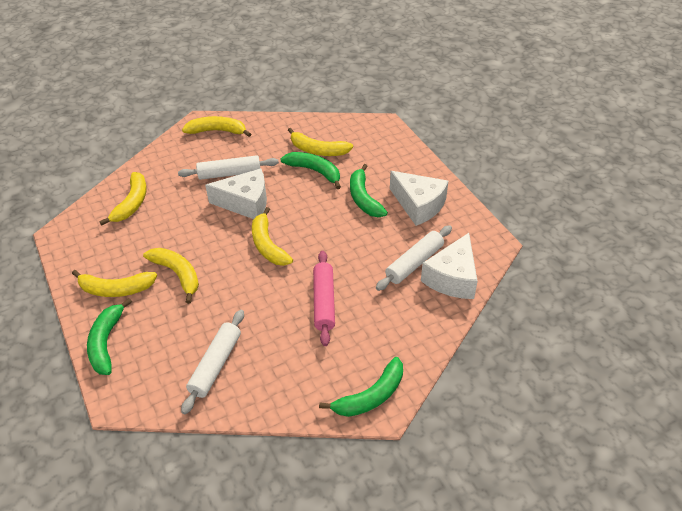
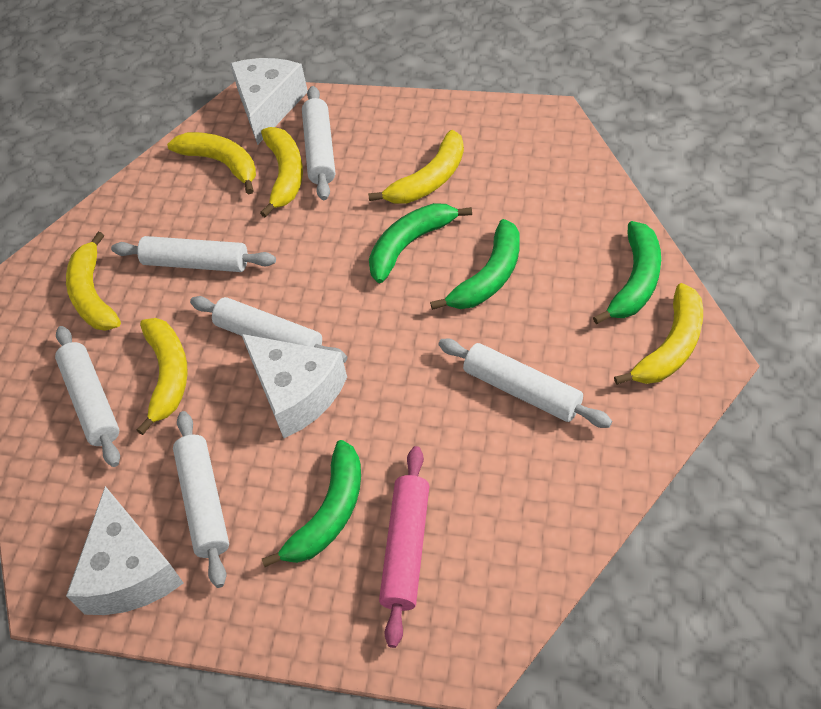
white rolling pin: [178,155,279,180] [181,310,244,414] [376,225,452,291] = 3 -> [55,326,120,467] [111,236,276,272] [173,411,229,588] [190,296,347,363] [302,86,335,200] [438,339,612,428] = 6

